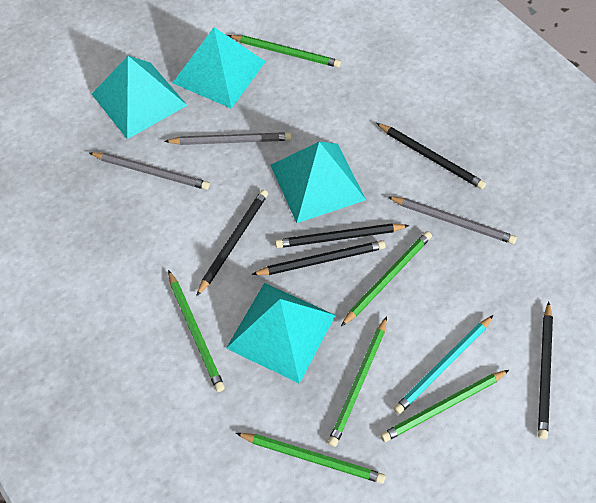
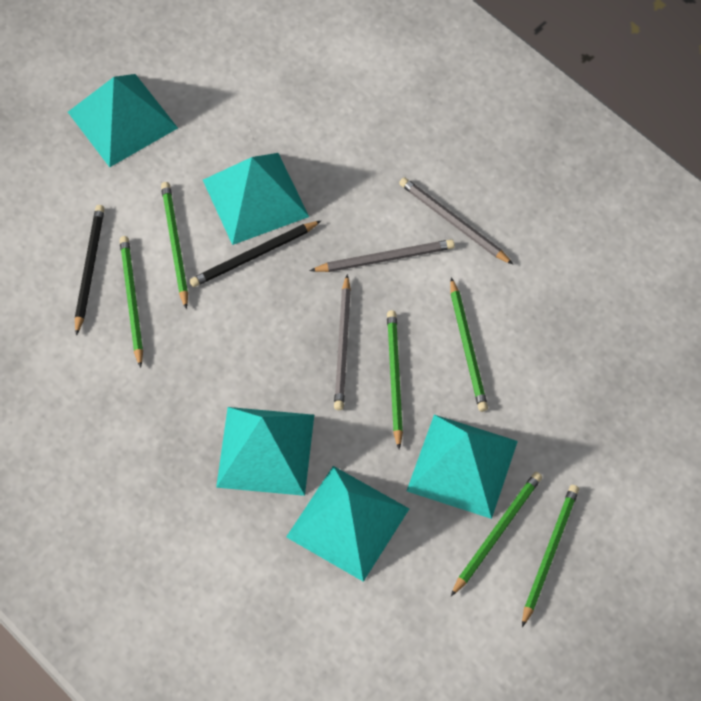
black pencil: [196,190,268,297] [251,240,385,275] [275,223,409,248] [376,123,486,189] [538,301,553,439] = 5 -> [75,205,105,336] [190,221,321,287] = 2
turquoise pencil: [394,315,493,414] = 1 -> none = 0
turquoise pyramid: [92,56,187,139] [173,27,266,109] [226,283,336,384] [270,142,366,223] = 4 -> [68,74,178,167] [203,153,309,245] [216,407,314,496] [286,466,409,582] [407,415,518,519] = 5

